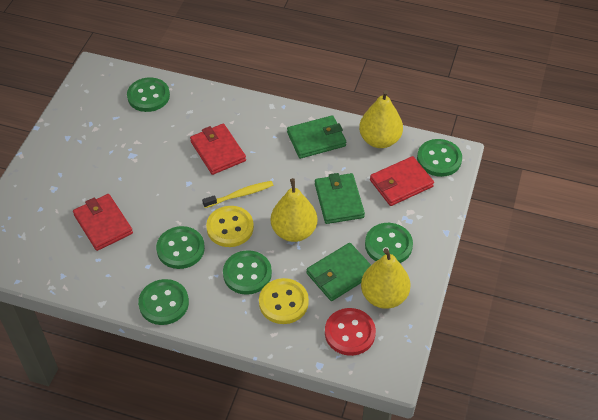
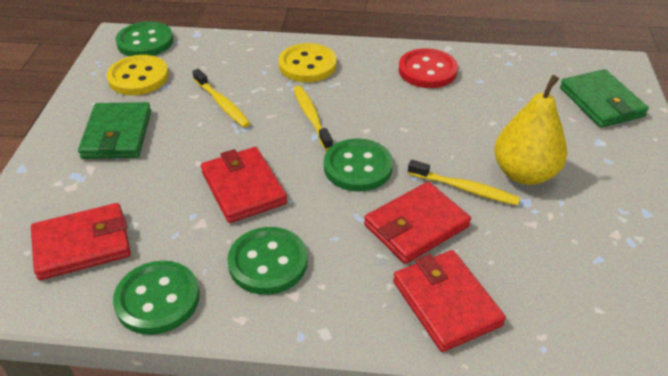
green button: [127,77,170,112] [138,279,189,325] [156,226,205,269] [223,250,272,295] [365,223,413,263] [417,139,462,177] = 6 -> [113,261,199,335] [116,21,173,56] [227,227,308,295] [324,138,393,192] = 4
green wallet: [287,115,346,159] [306,243,371,301] [315,173,365,224] = 3 -> [78,102,151,159] [560,69,649,128] = 2
red wallet: [73,194,133,251] [190,124,246,175] [370,156,434,206] = 3 -> [31,203,131,280] [201,147,287,223] [364,182,471,264] [393,250,506,352] = 4
yellow pear: [271,178,317,242] [359,90,403,148] [361,248,410,309] = 3 -> [494,75,567,185] = 1
yellow toothbrush: [202,181,273,208] = 1 -> [193,69,251,128] [294,86,333,150] [408,160,520,205] = 3

